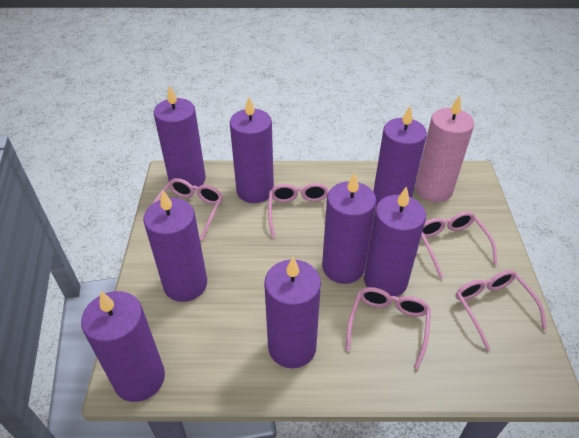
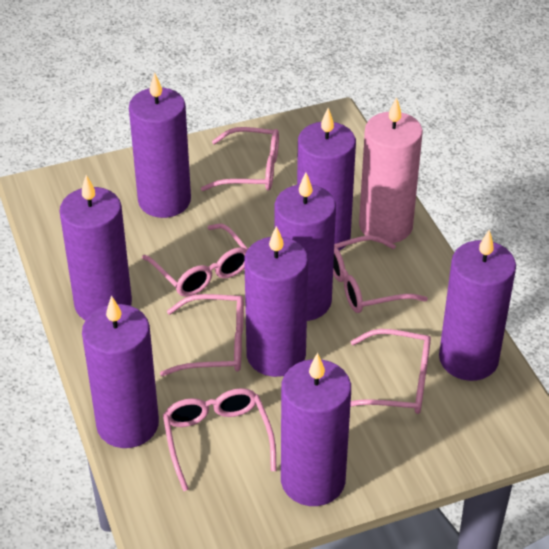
pink glasses: [153,178,223,240] [268,183,330,238] [346,287,431,369] [421,211,497,278] [455,270,547,350] = 5 -> [142,224,248,297] [160,294,244,376] [163,388,277,491] [201,127,279,191] [333,235,428,313] [350,329,431,414] = 6

